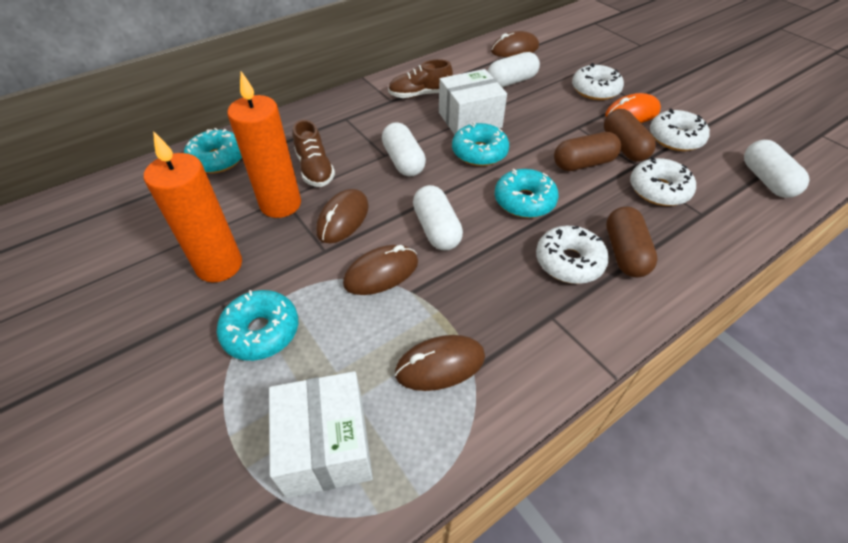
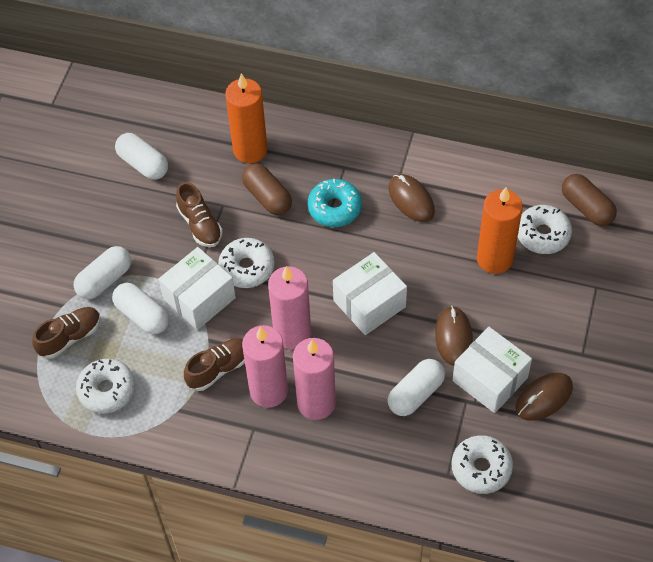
brown capsule: [554,132,621,171] [604,109,656,162] [606,206,658,278] = 3 -> [242,163,292,215] [562,174,617,226] = 2
brown mouse: [316,189,369,243] [343,245,418,295] [395,335,485,391] [491,31,539,57] = 4 -> [388,174,435,222] [435,306,473,366] [515,373,573,421] = 3
brown shoe: [293,120,335,187] [388,59,453,98] = 2 -> [32,307,101,359] [176,182,223,247] [184,338,245,391] = 3
orange mouse: [605,93,661,123] = 1 -> none = 0
pink candle: none = 0 -> [242,325,288,408] [268,266,311,350] [293,338,336,420] = 3
turquoise donut: [184,128,242,173] [217,290,298,361] [452,122,509,166] [495,169,559,218] = 4 -> [308,179,362,227] = 1
white box: [269,371,373,498] [439,69,507,135] = 2 -> [158,247,236,330] [333,252,407,335] [452,327,532,413] = 3

